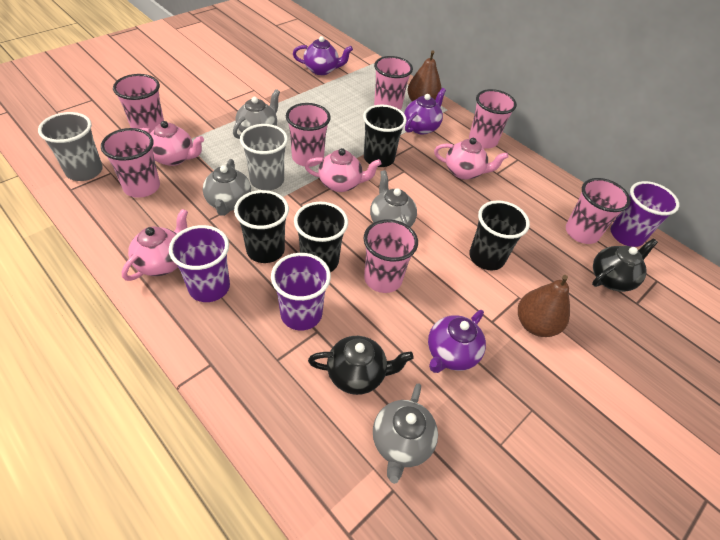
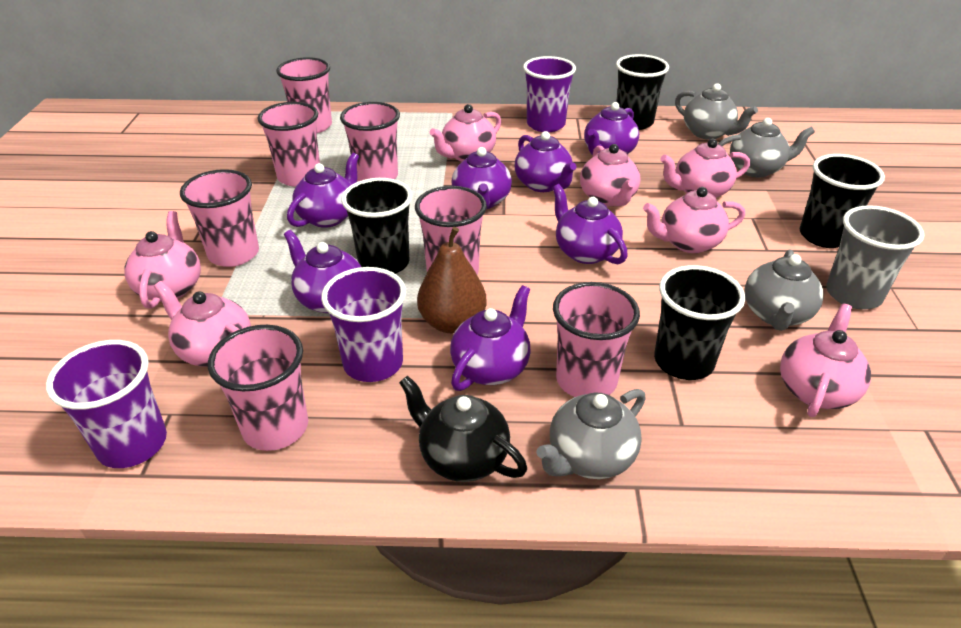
black teapot: [308,336,414,395] [592,238,658,292] = 2 -> [399,376,527,482] = 1
brown pear: [407,50,442,101] [518,275,570,337] = 2 -> [417,227,486,333] = 1
grey cup: [38,112,103,181] [240,124,288,190] = 2 -> [826,205,924,309] = 1
pink teapot: [122,209,188,281] [140,121,204,166] [305,148,381,192] [434,138,508,180] = 4 -> [125,211,201,309] [154,281,251,367] [430,104,501,162] [580,144,640,206] [643,187,745,253] [660,139,750,198] [780,304,871,417] = 7
purple teapot: [293,36,353,75] [404,88,446,134] [428,310,486,373] = 3 -> [284,230,361,313] [287,153,359,228] [450,285,531,391] [451,147,512,209] [515,131,576,192] [552,184,628,264] [584,102,639,155] = 7

